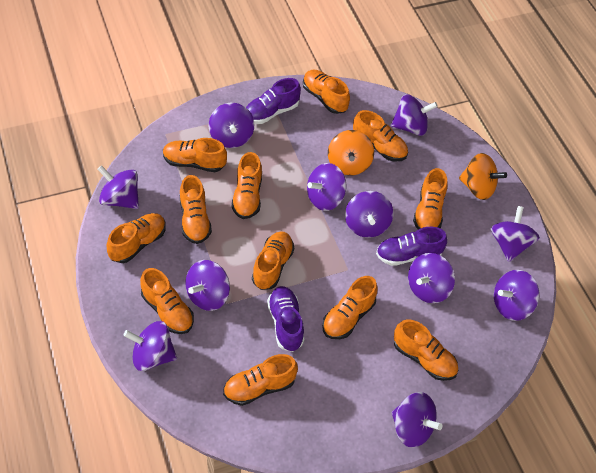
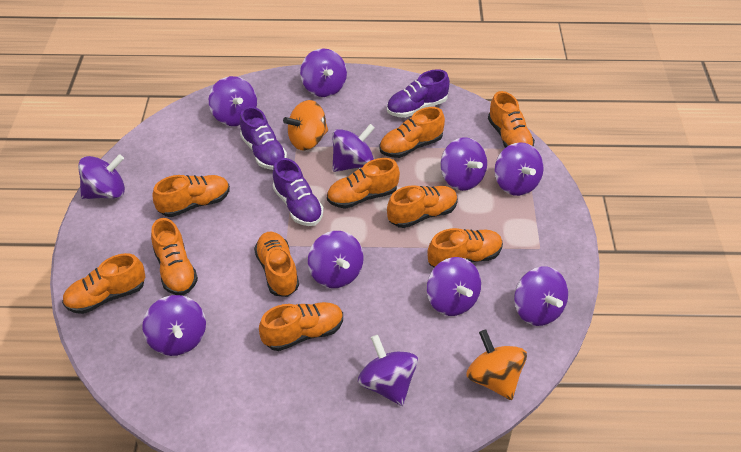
orange shoe: [106,213,166,263] [140,268,194,334] [163,138,227,172] [180,175,212,244] [223,354,298,406] [231,152,262,219] [252,231,294,290] [303,70,350,114] [322,276,378,339] [353,110,408,162] [394,319,458,381] [413,168,447,229] = 12 -> [62,253,145,314] [151,218,198,295] [152,175,230,217] [254,232,299,297] [259,302,343,351] [327,158,400,209] [379,107,445,158] [387,185,458,228] [428,228,503,267] [488,91,535,148] = 10

